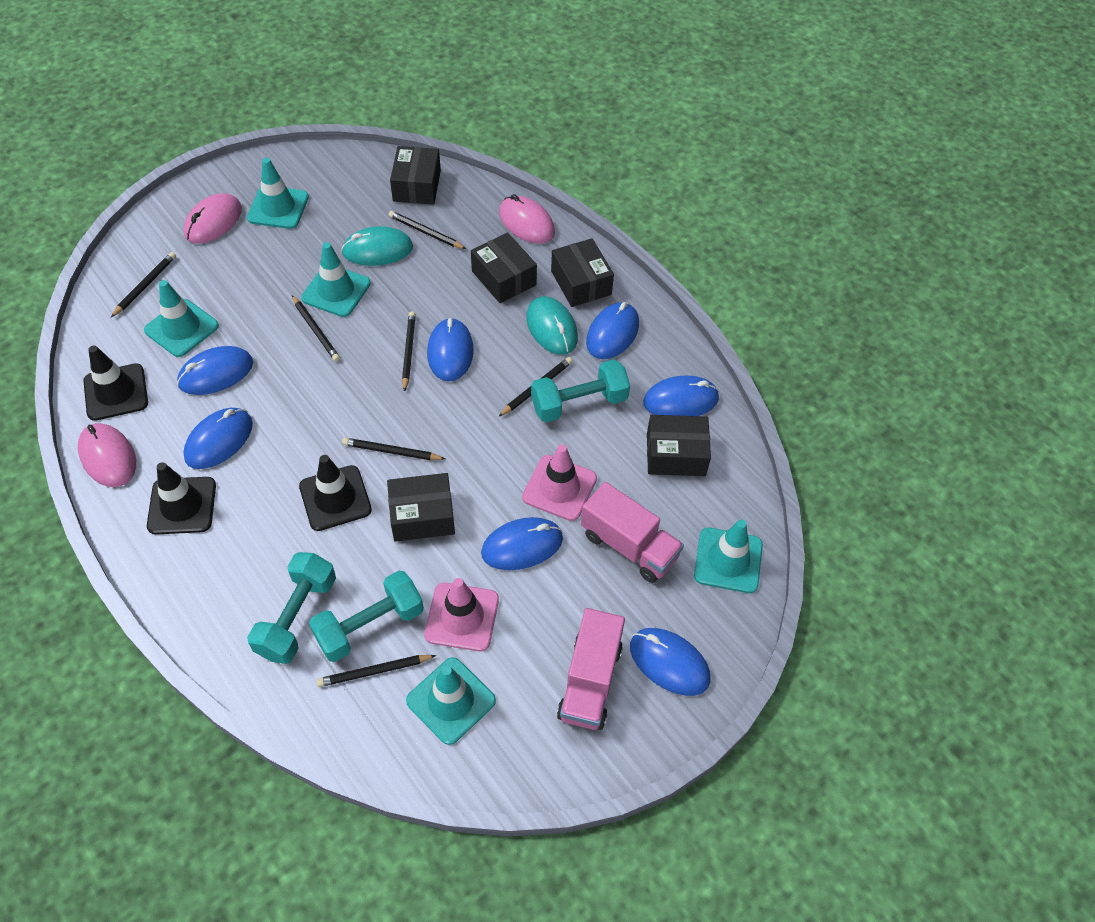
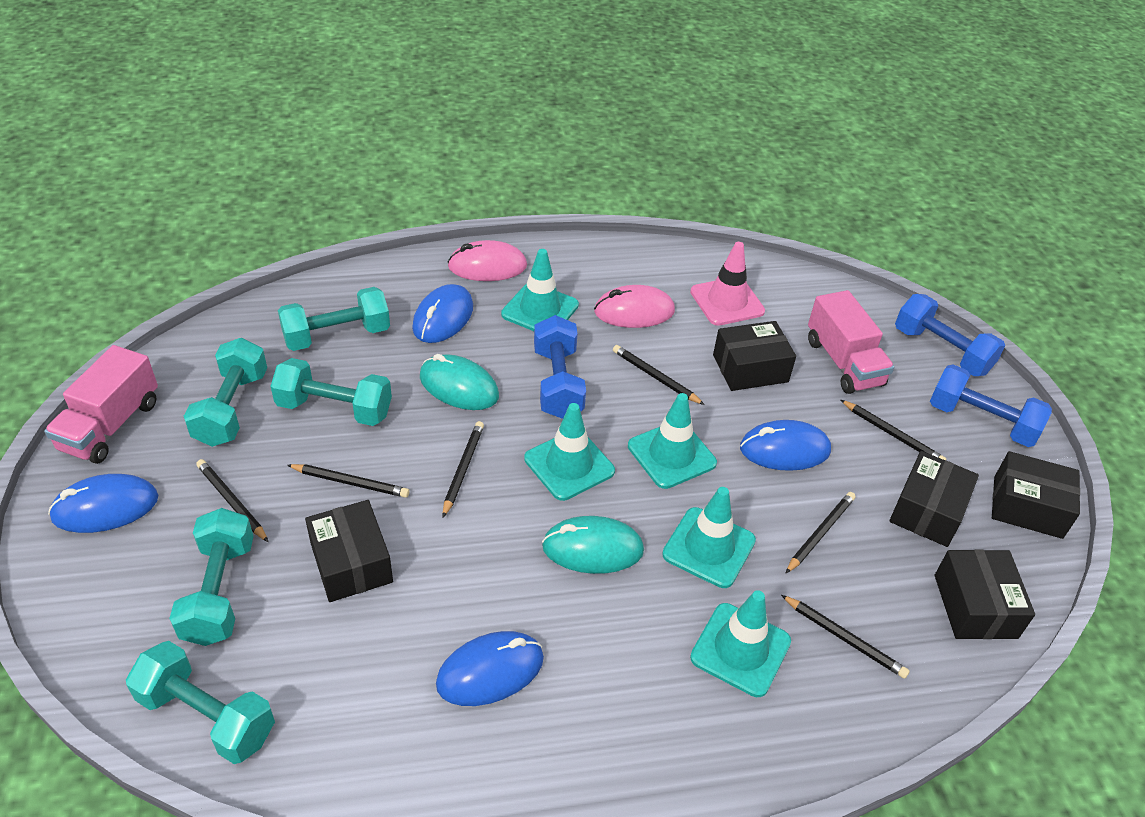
black traffic cone: [84,345,148,421] [147,462,216,535] [299,455,372,531] = 3 -> none = 0
blue dumbbell: none = 0 -> [534,315,586,419] [895,294,1005,376] [930,364,1052,447] = 3
blue mouse: [177,346,253,395] [183,408,253,469] [427,318,474,381] [481,517,563,570] [586,302,639,359] [630,628,710,696] [643,375,719,416] = 7 -> [48,474,158,533] [412,284,473,343] [436,631,544,706] [740,420,831,471] = 4
pink mouse: [78,423,136,487] [183,193,242,244] [499,194,555,244] = 3 -> [447,240,527,281] [594,285,675,328] = 2
pink traffic cone: [424,578,499,651] [522,444,597,521] = 2 -> [690,242,765,326] = 1
turquoise dumbbell: [247,552,336,664] [309,571,424,662] [531,359,630,422] = 3 -> [126,641,275,764] [169,508,254,646] [184,338,267,447] [271,358,392,426] [278,287,390,351] = 5

